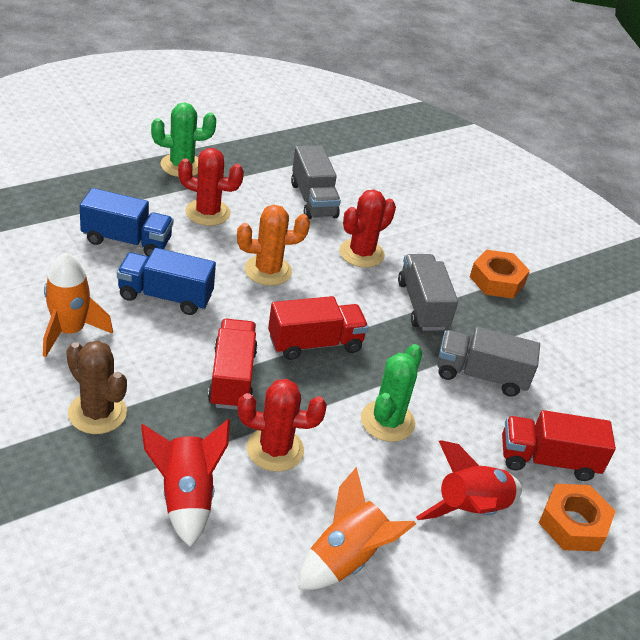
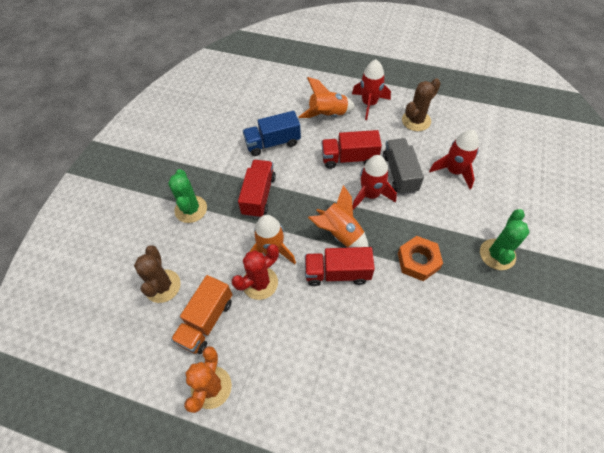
blue truck: [80,188,173,257] [117,248,216,315] = 2 -> [243,111,301,156] = 1
brown cactus: [66,340,127,434] = 1 -> [134,245,181,303] [402,78,441,131] = 2
grey truck: [291,145,341,220] [398,254,458,331] [437,327,540,397] = 3 -> [383,138,424,195] = 1
orange nut: [470,249,530,299] [539,484,616,551] = 2 -> [398,236,443,281] = 1
orange rocket: [43,252,113,357] [298,467,416,590] = 2 -> [249,215,296,264] [299,77,355,118] [308,185,368,248] = 3
orange truck: none = 0 -> [171,275,233,354] = 1
red cactus: [178,148,244,226] [238,379,327,472] [339,190,396,268] = 3 -> [232,244,279,300] = 1
red rocket: [141,419,230,547] [416,440,522,520] = 2 -> [352,60,391,120] [353,155,397,210] [429,130,479,189] = 3

